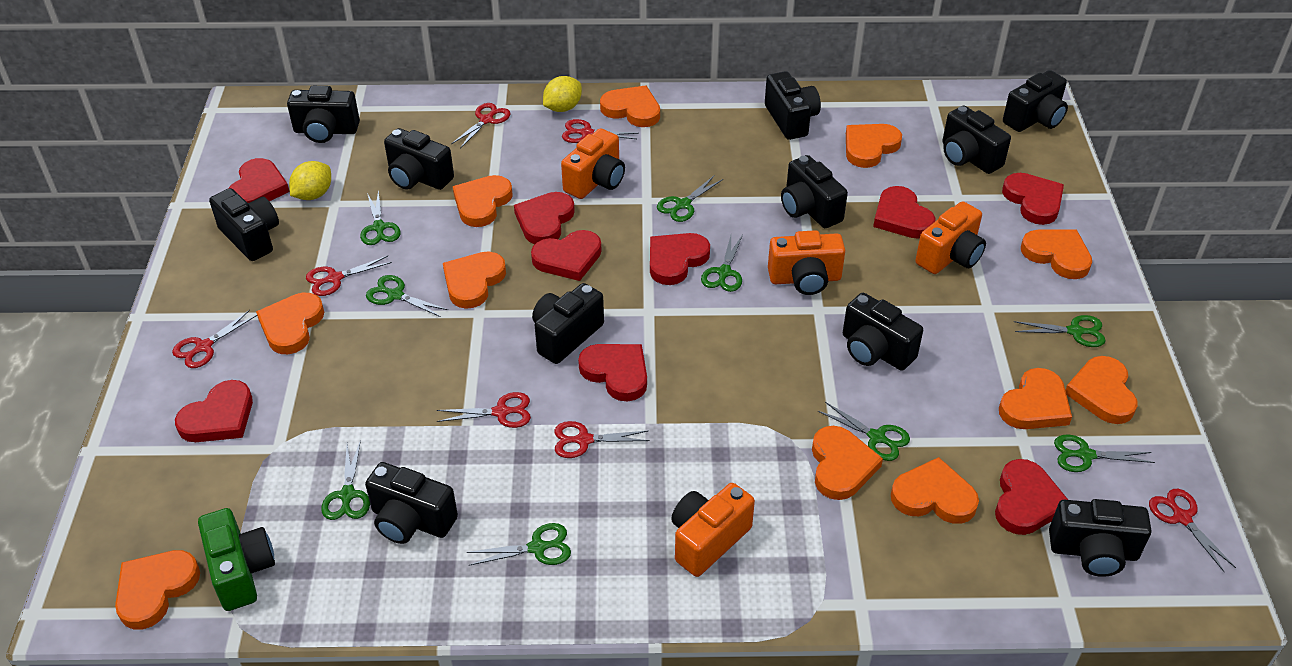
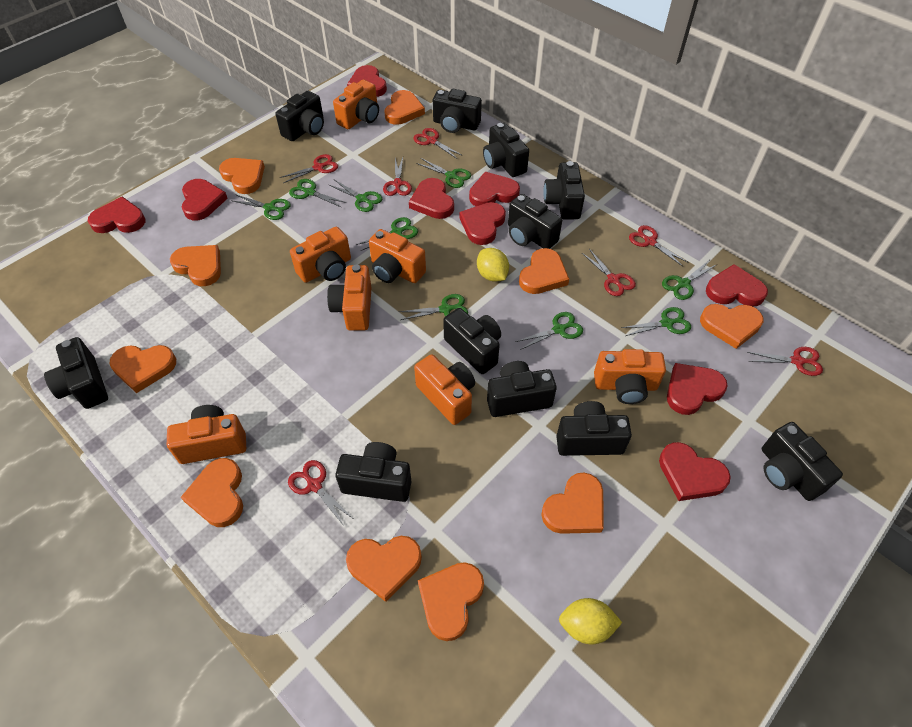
green camera: [198,508,275,611] = 1 -> none = 0
orange camera: [561,128,625,199] [671,483,755,577] [768,230,846,295] [915,201,986,274] = 4 -> [167,405,246,464] [290,227,351,283] [327,265,372,331] [333,79,379,129] [369,229,426,283] [414,354,475,425] [594,349,666,404] = 7
orange heart: [115,550,200,629] [256,293,324,354] [443,251,506,309] [453,175,513,227] [600,85,660,127] [812,426,883,500] [846,124,902,168] [891,457,979,524] [999,368,1072,429] [1021,230,1092,279] [1065,356,1138,424] = 11 -> [109,345,176,393] [170,245,221,286] [181,458,243,527] [219,158,265,194] [346,536,422,602] [384,90,425,125] [418,562,484,641] [519,248,569,294] [541,472,604,534] [700,304,764,349] = 10

